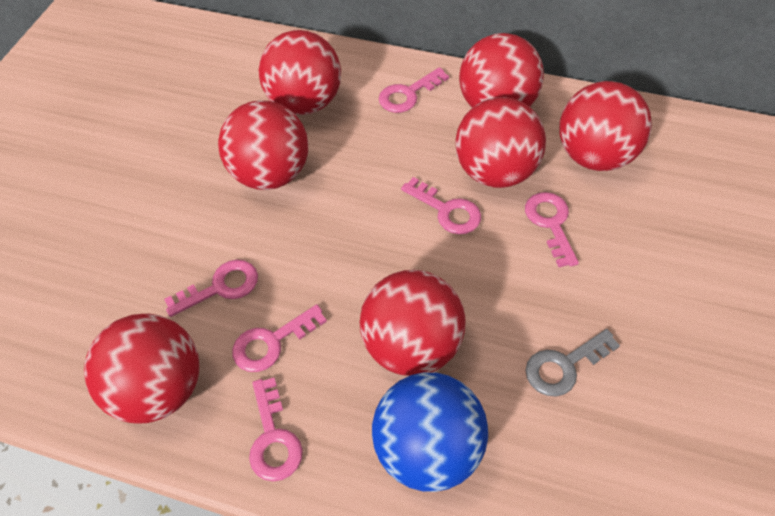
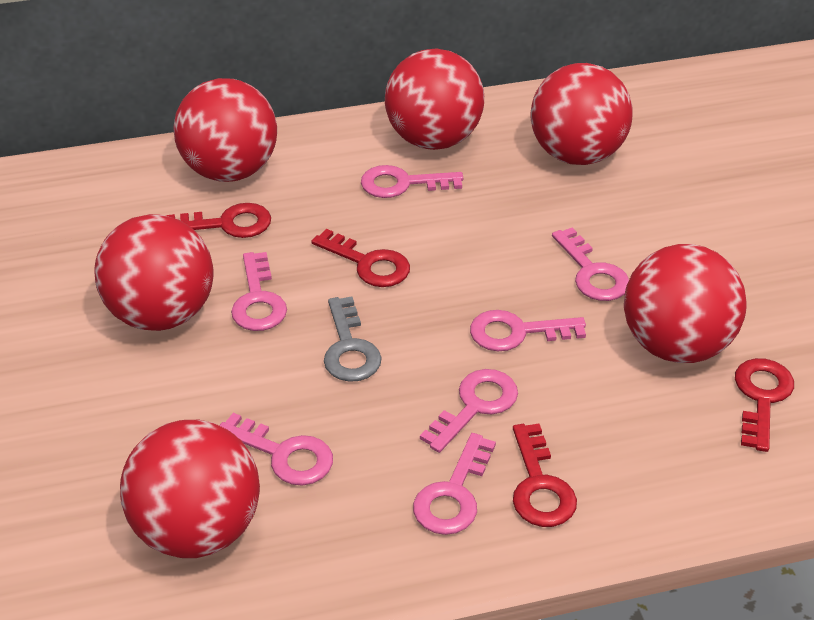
blue ball: [372,372,488,492] = 1 -> none = 0
pink key: [164,260,258,317] [232,304,327,372] [249,378,303,481] [379,67,449,113] [401,177,481,234] [525,192,579,267] = 6 -> [219,413,333,485] [231,252,287,331] [361,165,463,198] [413,433,496,535] [420,369,518,453] [470,310,586,351] [552,227,629,301] = 7
red ball: [84,314,199,424] [218,100,308,190] [259,30,341,115] [360,270,466,376] [455,97,546,188] [459,33,544,108] [559,81,652,171] = 7 -> [94,214,214,331] [120,420,260,558] [173,78,277,182] [385,48,484,150] [530,63,633,165] [624,244,747,363] = 6
red key: none = 0 -> [166,203,271,238] [311,229,410,287] [513,424,577,527] [735,358,794,452] = 4

